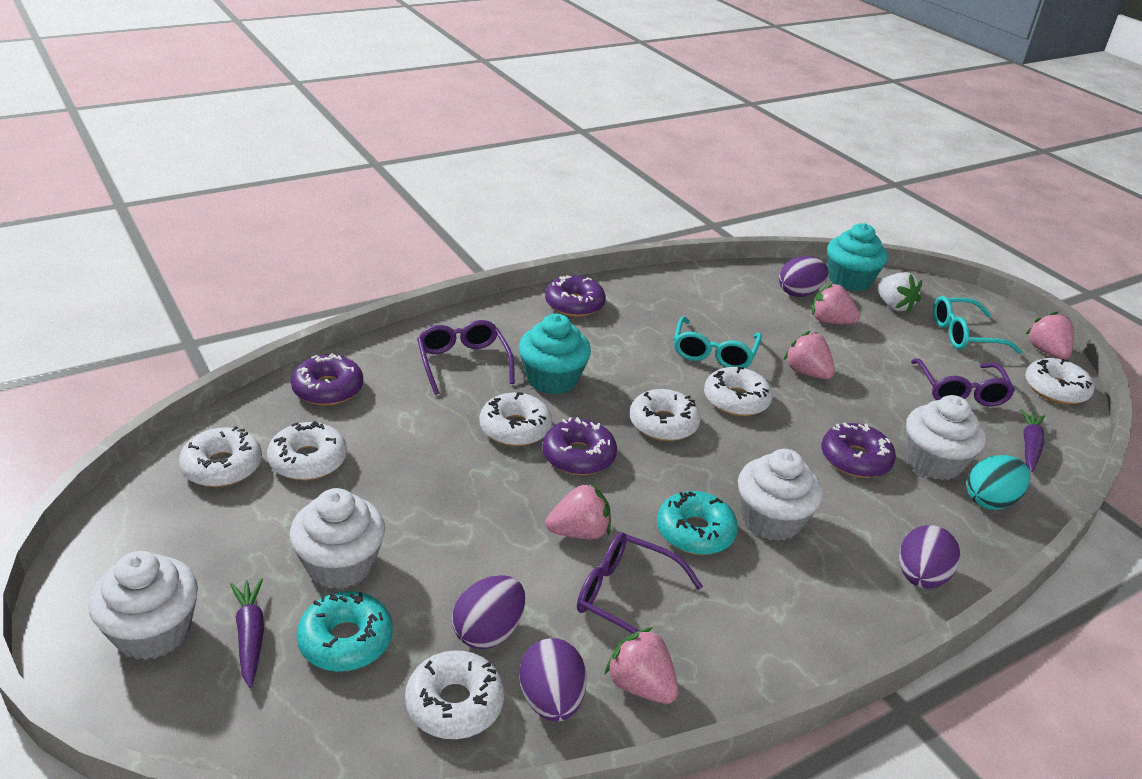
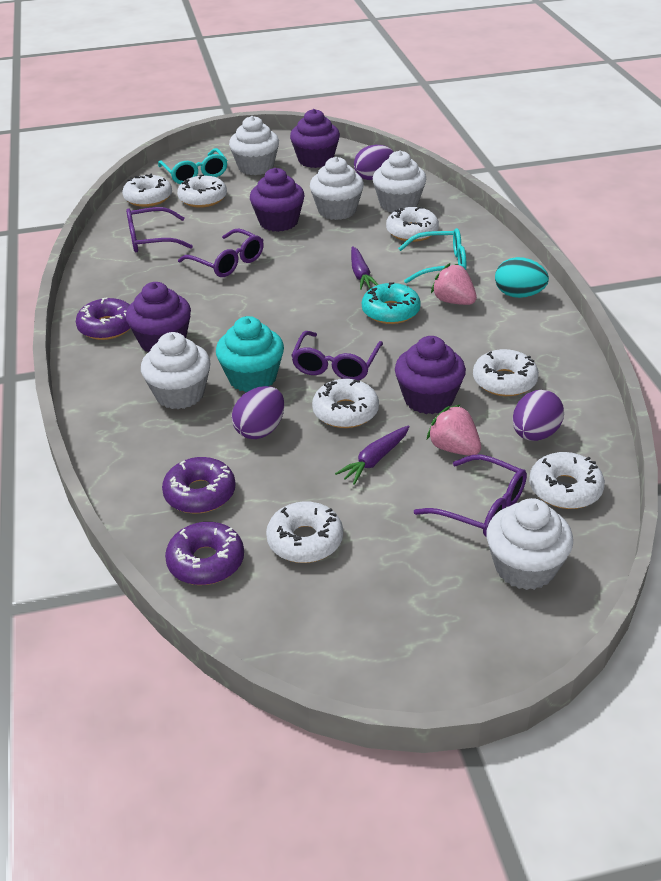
pink strawberry: [546,482,611,539] [604,627,679,704] [784,331,835,379] [812,283,860,324] [1026,311,1073,359] = 5 -> [427,404,481,456] [431,263,477,305] = 2
purple cupcake: none = 0 -> [126,282,191,352] [250,168,305,232] [290,109,340,168] [395,336,466,414] = 4
purple donut: [291,353,363,405] [542,417,617,475] [545,275,606,317] [822,422,896,478] = 4 -> [76,298,131,340] [162,457,236,513] [165,522,244,585] = 3
purple egg: [452,575,525,649] [519,638,587,722] [779,256,828,297] [899,525,960,589] = 4 -> [232,386,285,439] [354,145,393,180] [512,390,564,441] = 3
purple glasses: [417,320,515,395] [577,532,703,634] [911,358,1015,407] = 3 -> [126,207,193,253] [178,228,264,277] [291,331,383,380] [414,455,527,537] = 4
turquoise cupcake: [519,314,591,395] [827,223,888,291] = 2 -> [216,316,284,392] = 1
turquoise donut: [296,591,393,672] [657,491,738,555] = 2 -> [362,282,421,324] = 1
white cupcake: [89,551,198,660] [290,488,385,589] [738,449,823,541] [906,395,986,480] = 4 -> [141,332,210,409] [229,116,279,175] [310,157,364,220] [373,151,426,213] [486,498,573,590] = 5
white strawberry: [876,272,922,313] = 1 -> none = 0

